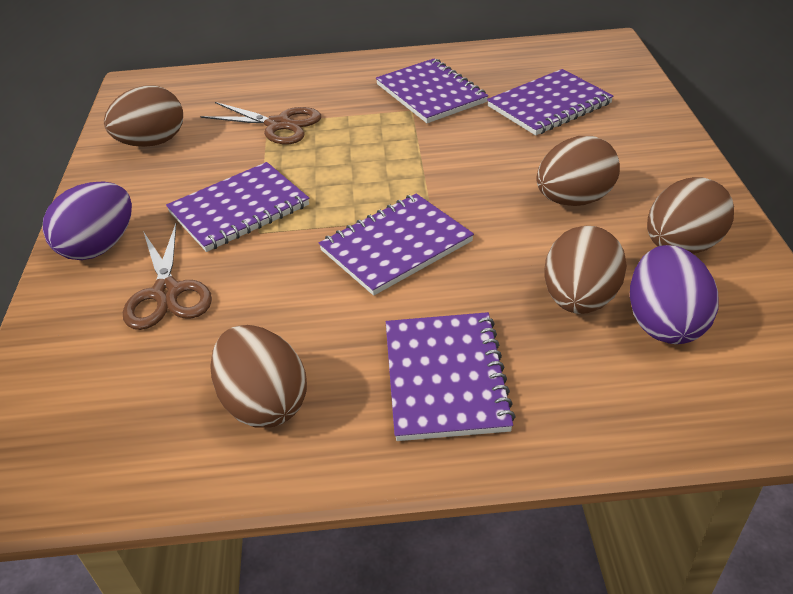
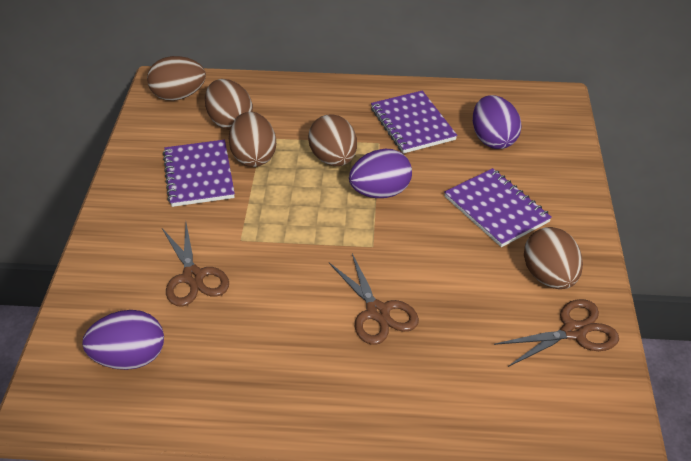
brown scissors: [123,224,212,330] [200,102,321,144] = 2 -> [162,223,229,307] [329,254,419,345] [494,299,619,367] = 3
purple egg: [43,181,132,260] [630,245,719,344] = 2 -> [82,310,164,370] [349,149,412,198] [473,95,522,149] = 3
purple notebook: [166,162,309,252] [319,194,474,296] [376,59,488,123] [386,312,516,441] [487,69,614,136] = 5 -> [163,140,235,207] [371,91,457,153] [444,168,552,247] = 3

